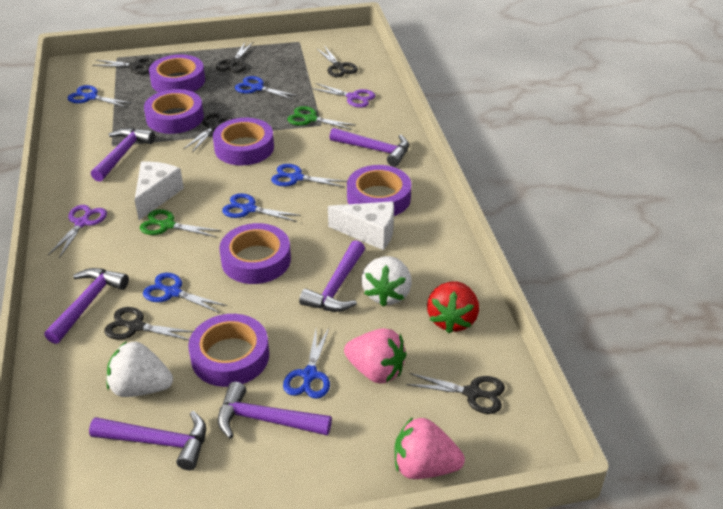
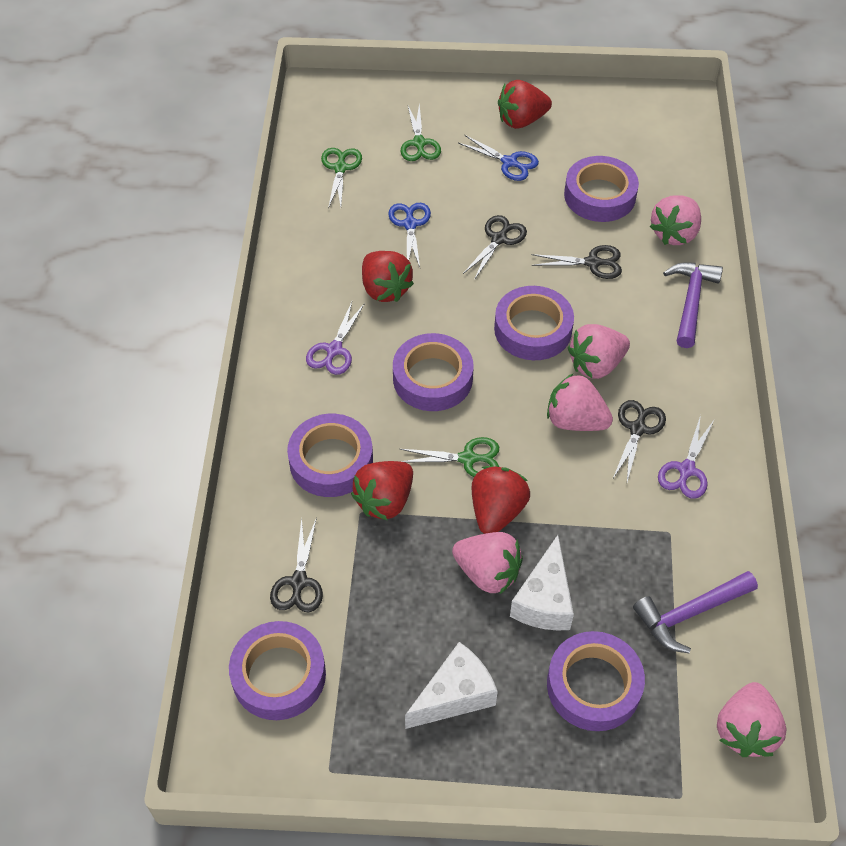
black scissors: [92,57,156,74] [104,307,194,340] [183,113,235,153] [216,42,253,73] [316,47,358,77] [406,373,505,414] = 6 -> [270,517,323,613] [463,215,527,280] [532,245,622,279] [613,400,666,482] = 4
blue scissors: [68,85,131,107] [143,273,227,313] [222,193,301,222] [235,76,298,100] [271,164,347,187] [283,328,330,399] = 6 -> [388,203,431,267] [458,135,539,181] = 2
green scissors: [140,209,220,237] [288,106,355,130] = 2 -> [321,148,362,208] [400,437,499,477] [401,104,441,161] = 3
pink strawberry: [344,328,406,384] [395,417,465,479] = 2 -> [452,532,523,595] [547,374,613,431] [568,324,630,379] [650,195,701,245] [717,682,787,757] = 5
purple hammer: [44,268,129,344] [89,411,206,470] [91,128,155,182] [218,382,332,439] [299,240,365,312] [330,128,409,167] = 6 -> [633,571,758,653] [663,263,723,348] = 2
red strawberry: [427,281,479,333] = 1 -> [351,461,413,521] [362,251,414,302] [471,466,530,534] [498,80,552,129] = 4
white strawberry: [107,341,173,397] [361,256,412,307] = 2 -> none = 0

